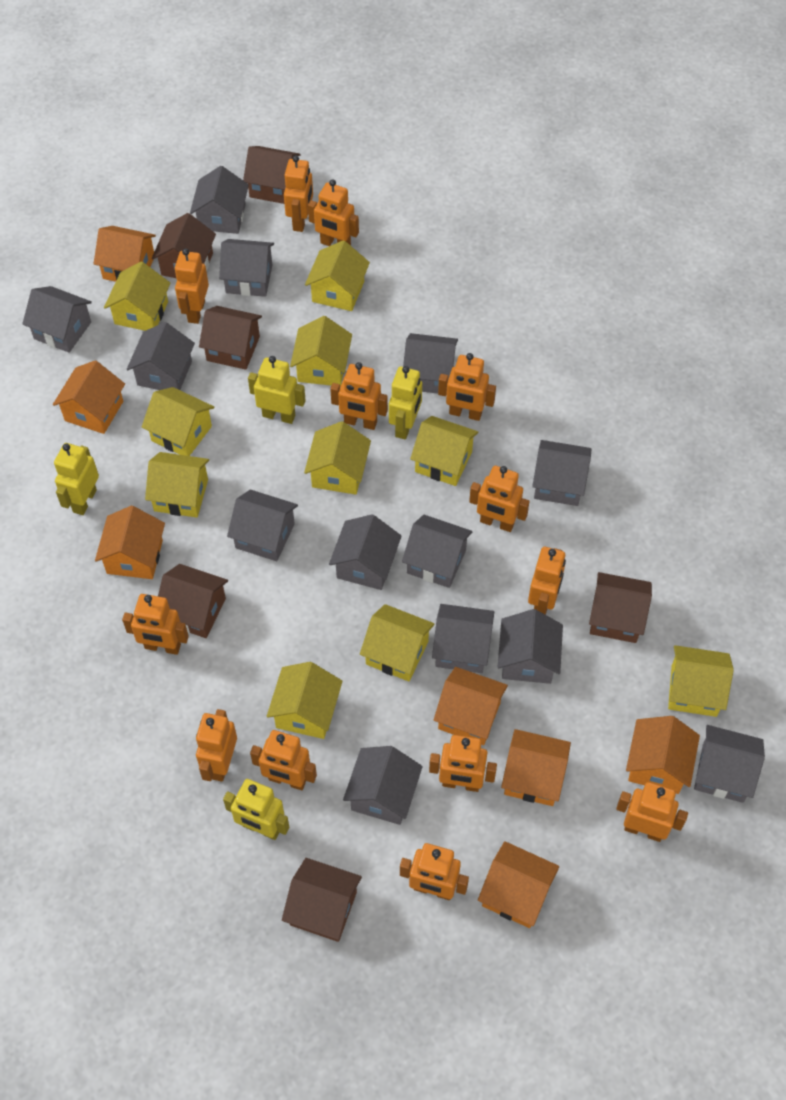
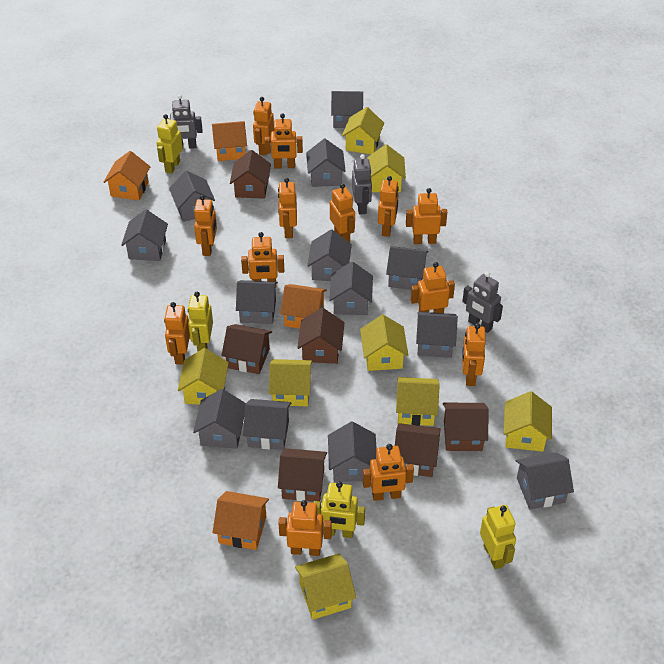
grey robot: none = 0 -> [167,94,203,149] [352,154,372,215] [462,272,503,333] = 3
orange house: [53,360,125,434] [94,226,156,282] [95,506,165,579] [434,667,508,745] [478,841,559,928] [501,729,571,806] [626,716,700,794] = 7 -> [104,151,151,201] [212,121,247,161] [212,491,269,550] [280,284,327,329] = 4
yellow house: [104,262,171,331] [142,387,214,456] [145,452,209,518] [267,662,343,739] [290,316,352,386] [304,421,371,494] [305,240,370,311] [360,604,434,681] [410,416,478,486] [668,645,734,717] = 10 -> [178,348,229,405] [269,359,312,406] [295,554,356,620] [342,107,384,154] [360,315,408,371] [367,144,406,192] [396,377,440,426] [504,391,552,452] = 8

